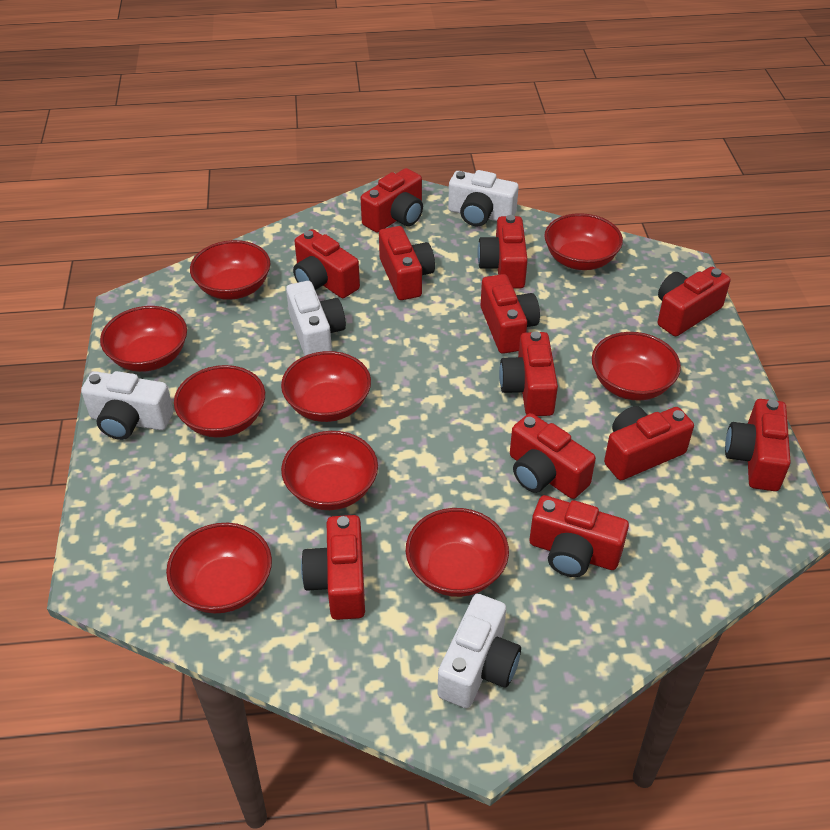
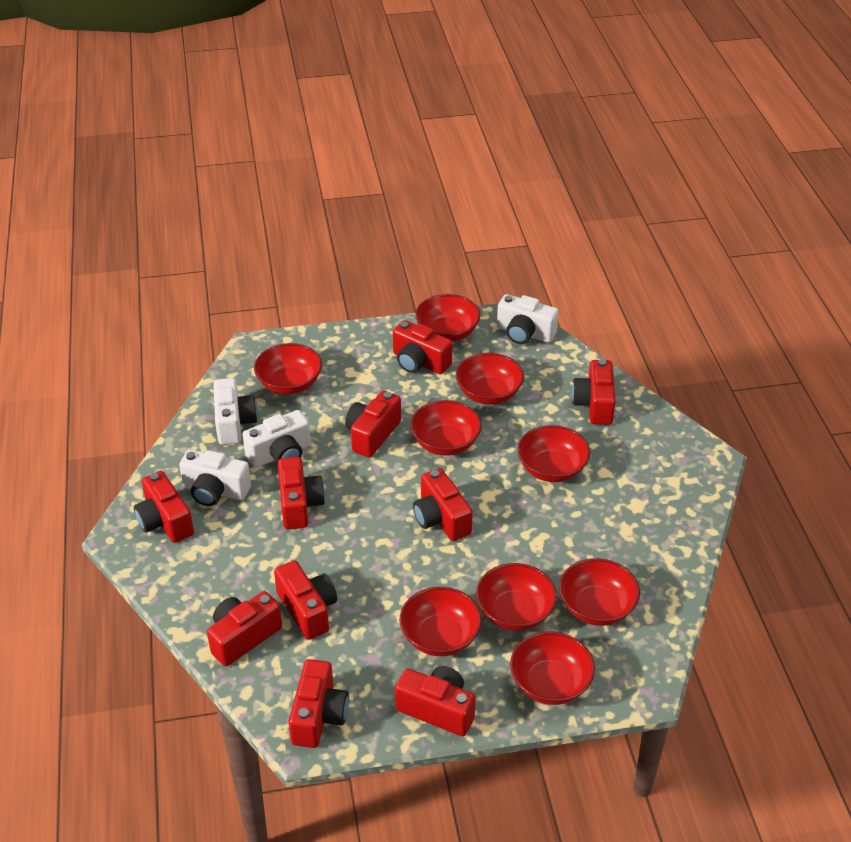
red camera: [293,229,360,298] [301,515,365,620] [361,168,423,233] [379,226,435,300] [477,215,528,288] [481,274,540,354] [499,331,558,416] [510,413,596,499] [530,495,629,577] [604,406,694,480] [658,267,730,336] [725,399,791,491] = 12 -> [134,471,194,543] [207,591,282,666] [274,560,337,640] [278,457,325,529] [289,659,349,748] [345,391,401,458] [393,320,452,374] [395,666,476,736] [413,468,473,541] [572,359,616,425] = 10

